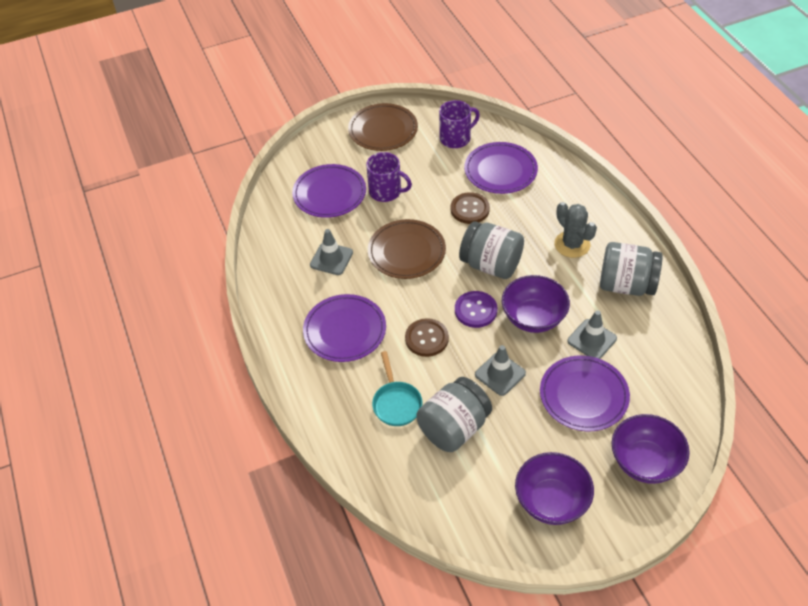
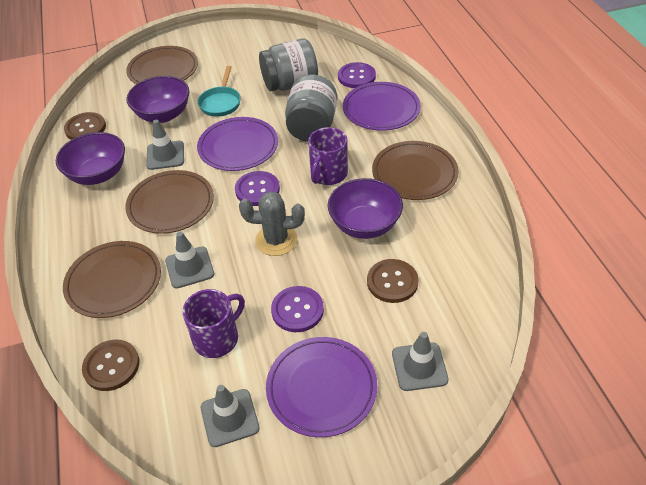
brown button: [405,318,449,357] [451,192,490,224] = 2 -> [64,112,106,140] [82,340,139,391] [367,259,419,303] = 3
brown plate: [348,103,418,151] [368,219,446,279] = 2 -> [63,241,161,318] [125,170,214,234] [126,46,198,84] [372,141,459,200] = 4
grey jar: [416,377,492,452] [459,221,524,279] [600,242,663,296] = 3 -> [259,38,318,91] [285,74,337,141] = 2
grey traffic cone: [310,229,353,275] [475,345,526,396] [567,310,617,359] = 3 -> [146,120,184,170] [165,232,214,289] [201,385,260,447] [392,332,449,391] = 4
purple button: [455,291,497,328] = 1 -> [235,171,280,206] [271,286,324,332] [338,62,376,88] = 3
purple plate: [292,164,366,218] [303,294,386,362] [464,142,538,194] [540,355,630,431] = 4 -> [197,117,278,171] [266,337,377,437] [343,82,421,131] = 3

